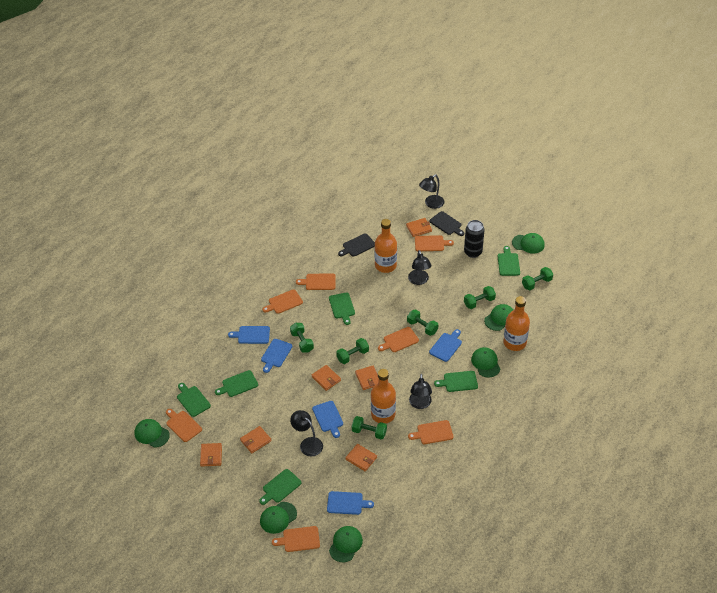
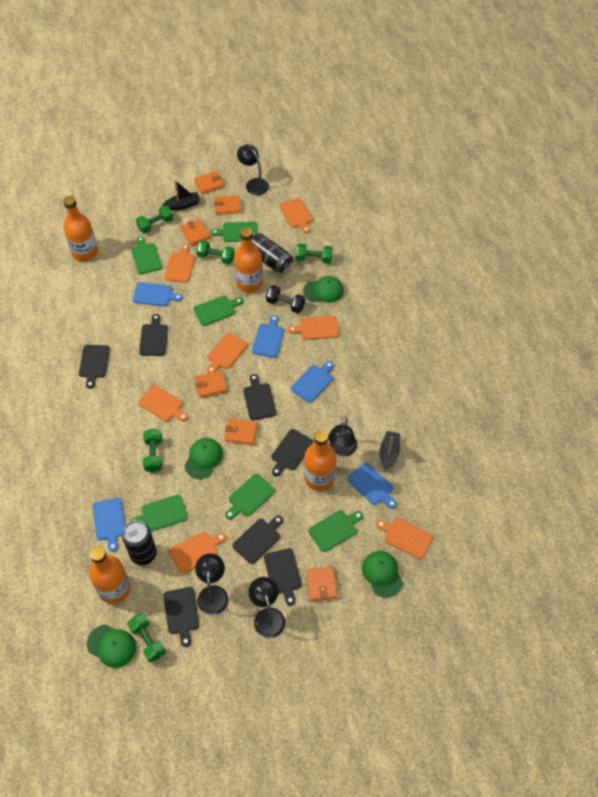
black boat: none = 0 -> [163,180,200,210] [379,431,400,471] = 2
black can: [464,220,485,258] = 1 -> [122,520,157,565] [252,233,293,273] = 2
black cutting board: [338,233,375,257] [429,211,464,236] = 2 -> [79,345,110,389] [139,314,168,356] [163,587,199,647] [233,515,283,564] [243,374,276,420] [264,548,302,606] [271,429,314,476] = 7
black dumbbell: none = 0 -> [266,285,305,313] = 1
green cap: [134,419,170,448] [260,502,297,534] [329,526,363,562] [471,347,500,377] [484,304,513,331] [512,233,545,254] = 6 -> [87,625,136,668] [184,438,223,479] [303,276,344,303] [362,551,403,598] = 4
green dumbbell: [290,323,314,353] [336,338,369,364] [352,416,387,440] [407,309,438,336] [464,286,496,309] [522,267,553,290] = 6 -> [127,613,166,662] [136,205,173,233] [143,429,162,473] [196,240,235,264] [296,244,333,264] = 5
orange bottle: [371,369,396,424] [375,219,397,273] [503,296,530,351] = 3 -> [63,196,98,261] [89,546,131,604] [234,227,263,293] [304,430,336,491] = 4

